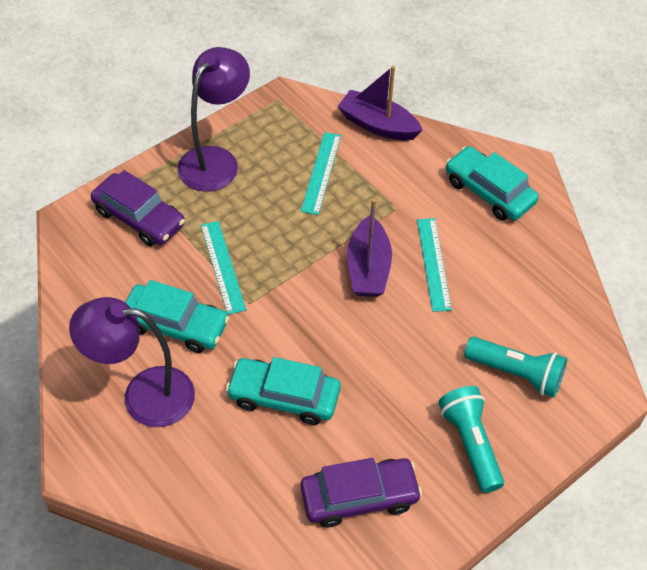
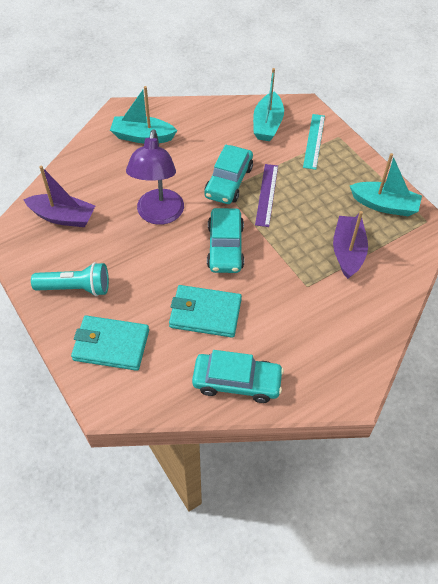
purple car: [91,170,185,246] [301,458,422,528] = 2 -> none = 0
purple lamp: [69,297,195,427] [177,47,250,192] = 2 -> [126,129,184,225] = 1
purple ruler: none = 0 -> [255,164,278,227] = 1
turquoise boat: none = 0 -> [110,86,177,144] [253,68,284,141] [350,153,422,216] = 3
turquoise flashlight: [438,386,504,493] [464,337,567,397] = 2 -> [31,262,109,296] = 1
turquoise ruler: [201,221,246,315] [301,132,341,215] [417,218,452,312] = 3 -> [303,114,325,170] = 1
turquoise wallet: none = 0 -> [71,316,149,371] [169,285,242,338] = 2

